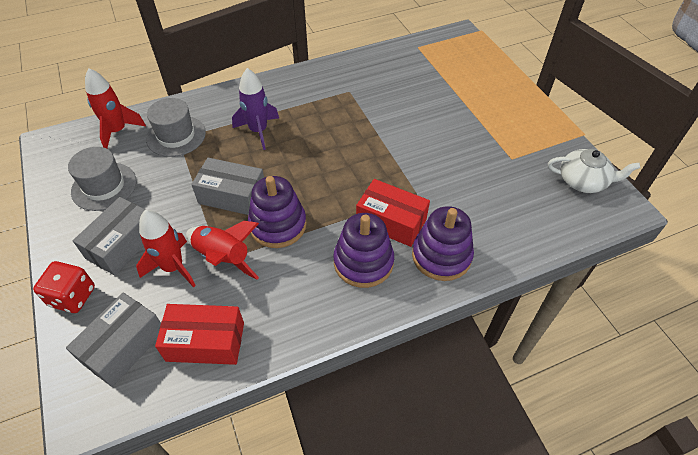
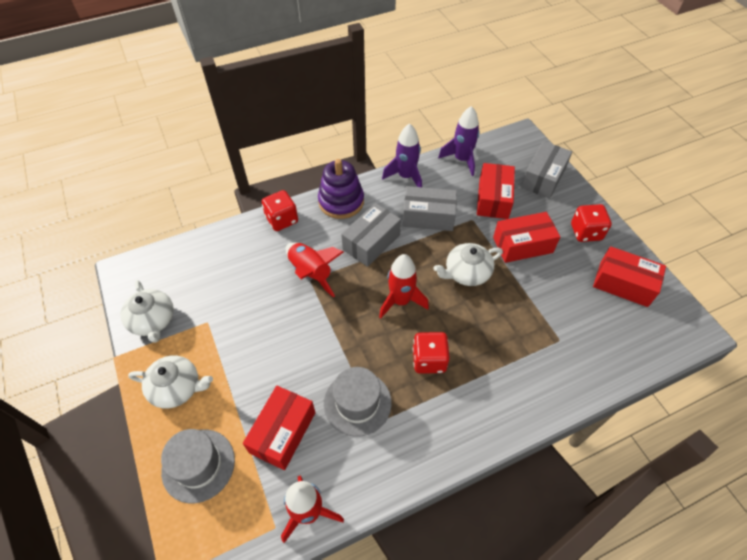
purple rocket: [232,68,279,150] = 1 -> [382,123,422,187] [438,106,480,176] = 2
purple stacking toy: [248,176,307,248] [333,213,394,288] [412,206,474,281] = 3 -> [318,159,364,219] = 1
red box: [155,304,244,365] [356,179,430,247] = 2 -> [243,386,315,470] [477,163,515,219] [493,212,560,263] [593,246,666,307] = 4
red dice: [33,261,95,313] = 1 -> [261,190,298,231] [413,332,450,374] [571,204,612,242] = 3
white teapot: [548,149,640,193] = 1 -> [121,280,174,343] [128,355,213,408] [433,243,503,286] = 3

